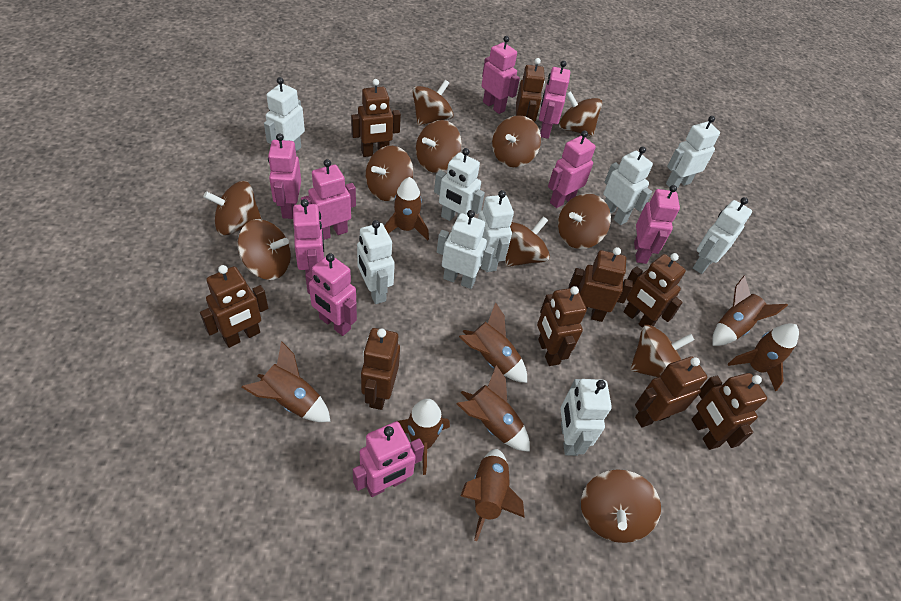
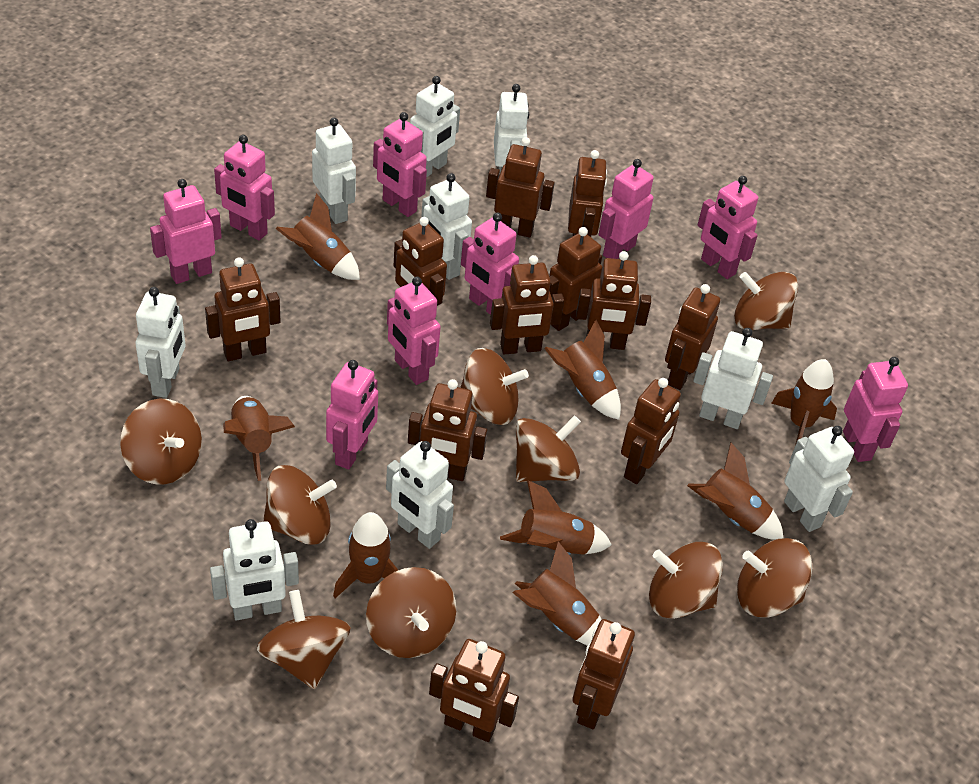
brown robot: [200,265,268,348] [351,79,401,157] [361,328,400,410] [516,58,545,122] [537,286,587,366] [569,247,633,322] [624,253,686,327] [635,356,707,427] [691,373,767,450] = 9 -> [205,257,281,361] [394,217,447,306] [408,379,487,481] [429,639,519,742] [486,137,555,238] [490,255,564,354] [549,227,602,331] [568,150,607,237] [572,619,635,729] [576,251,651,350] [621,378,681,484] [665,284,720,390] = 12
brown spinning top: [203,181,262,236] [237,219,291,280] [366,146,414,201] [412,80,454,126] [416,120,462,173] [492,115,541,167] [505,216,550,267] [558,193,611,249] [559,91,602,137] [581,469,661,543] [630,325,694,377] = 11 -> [120,399,202,484] [257,590,351,689] [263,465,337,545] [366,567,456,658] [460,348,529,425] [516,415,581,482] [649,542,723,619] [734,272,798,330] [737,538,813,618] = 9

